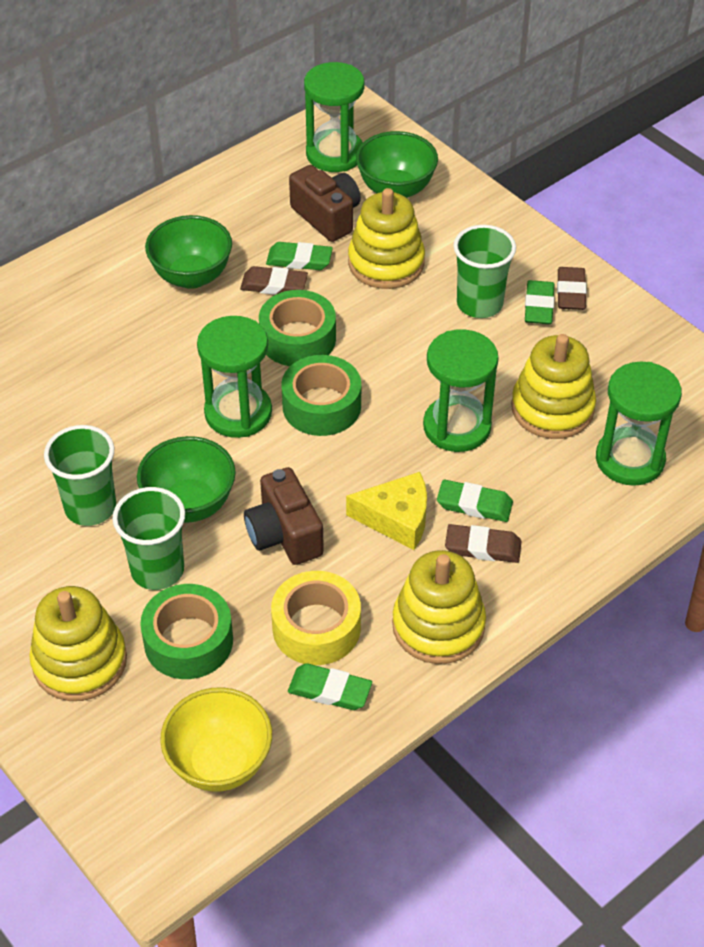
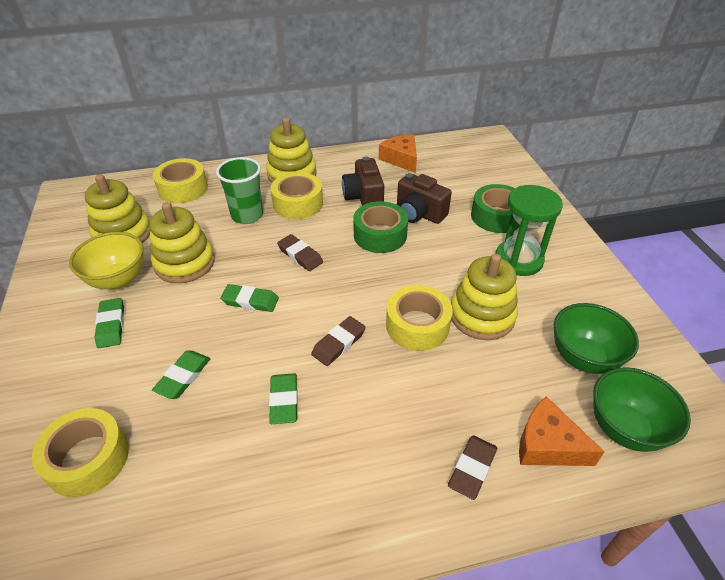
green bowl: [137,436,236,523] [145,215,232,289] [356,131,438,198] = 3 -> [554,303,639,374] [593,367,691,452] = 2
green cup: [44,425,116,526] [112,487,185,590] [454,225,516,318] = 3 -> [216,157,263,224] = 1
green hourglass: [197,316,272,438] [304,62,365,172] [423,329,499,452] [596,361,682,486] = 4 -> [495,185,563,276] = 1
green tape: [140,584,233,679] [259,290,336,366] [281,355,361,436] = 3 -> [353,201,408,253] [471,184,520,233] = 2
orange cheese: none = 0 -> [379,134,417,173] [519,396,605,466] = 2
yellow cheese: [346,472,427,550] = 1 -> none = 0
yellow tape: [271,571,361,665] = 1 -> [32,408,129,498] [153,158,208,203] [271,172,323,219] [386,285,453,351] = 4

